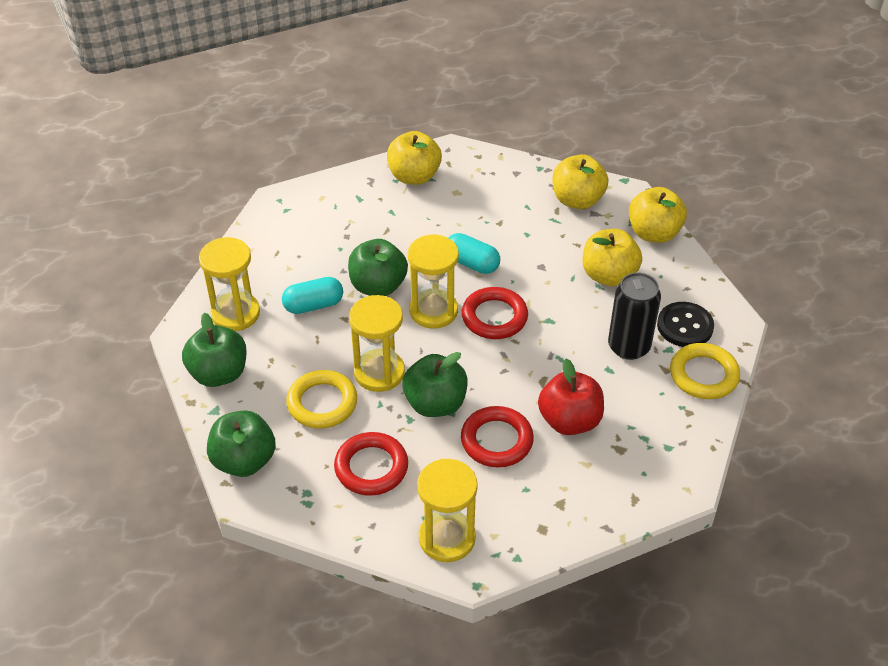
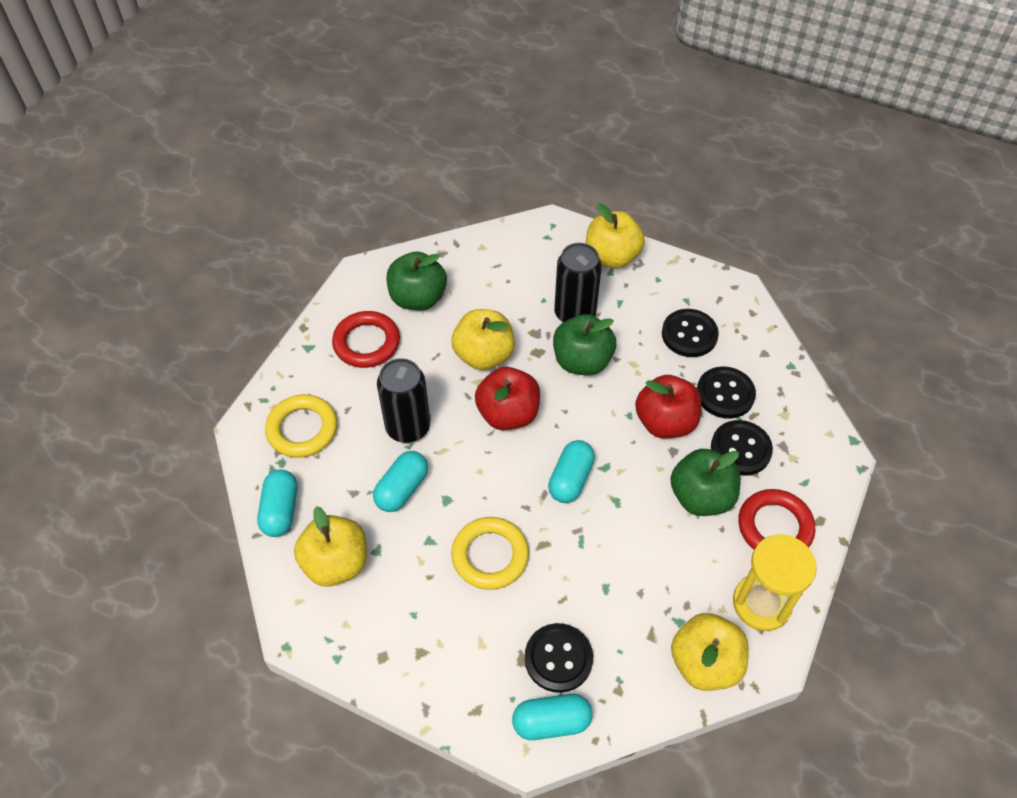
black button: [657,302,714,347] = 1 -> [525,623,593,693] [662,309,719,357] [697,367,756,419] [711,420,773,476] = 4
black can: [608,272,661,360] = 1 -> [377,358,430,443] [554,243,602,322] = 2
green apple: [182,313,247,387] [207,411,276,477] [348,239,408,296] [402,352,468,417] = 4 -> [387,252,447,310] [553,314,616,376] [671,449,741,516] = 3
red apple: [538,359,604,435] = 1 -> [475,367,540,430] [635,375,702,439] = 2
red ring: [334,432,408,496] [461,406,534,468] [462,287,528,339] = 3 -> [332,311,400,368] [738,489,815,549] = 2
turquoise capsule: [282,277,343,314] [449,233,500,274] = 2 -> [257,470,297,537] [373,451,428,512] [512,694,593,740] [548,440,595,503] = 4
yellow hourglass: [199,237,260,331] [349,295,405,392] [408,234,459,329] [417,459,478,562] = 4 -> [733,534,817,631] = 1

